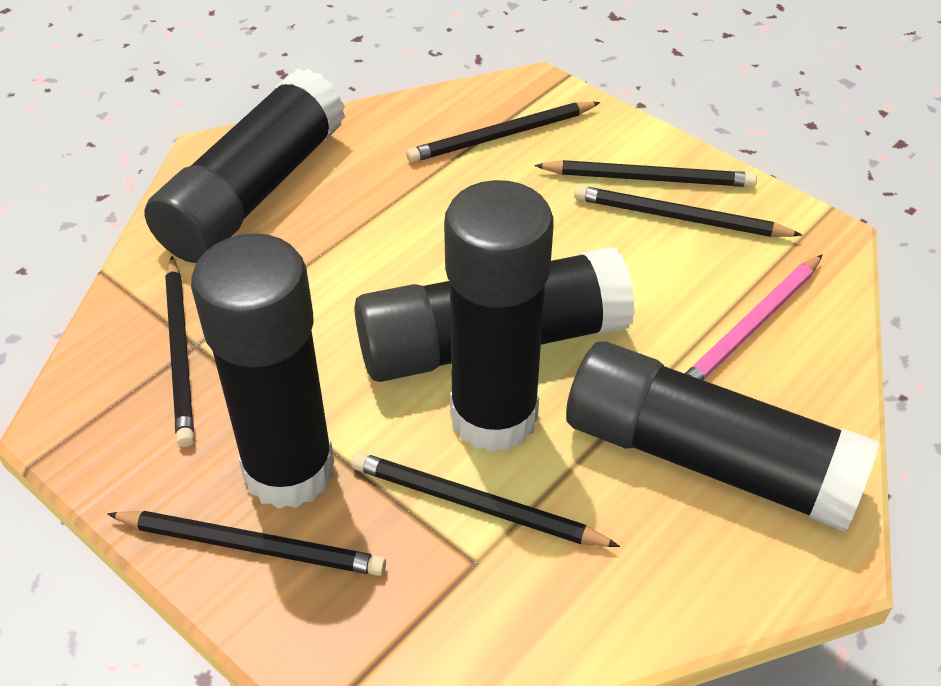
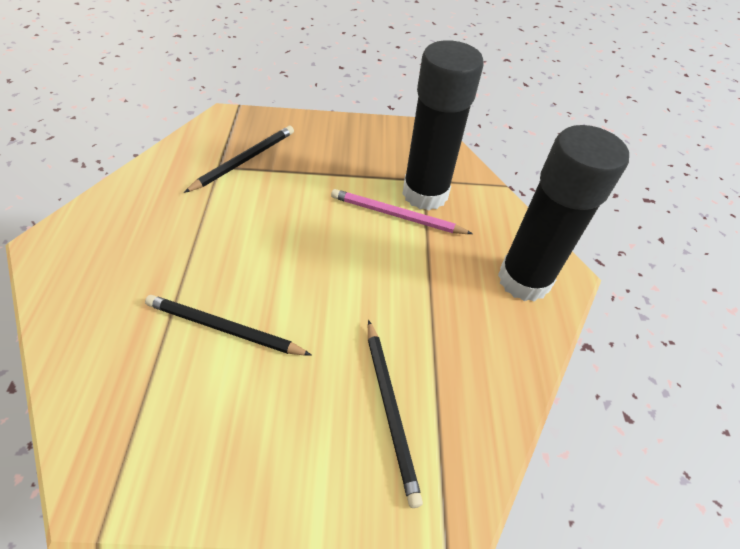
black glue stick: [144,69,345,263] [191,233,334,509] [354,247,635,382] [444,180,554,452] [566,341,879,532] = 5 -> [402,40,484,211] [498,125,629,302] = 2
black pencil: [107,511,386,576] [165,256,194,447] [351,452,620,547] [406,102,600,163] [534,160,757,187] [574,185,802,237] = 6 -> [145,295,312,356] [184,126,294,193] [368,320,423,508] = 3

